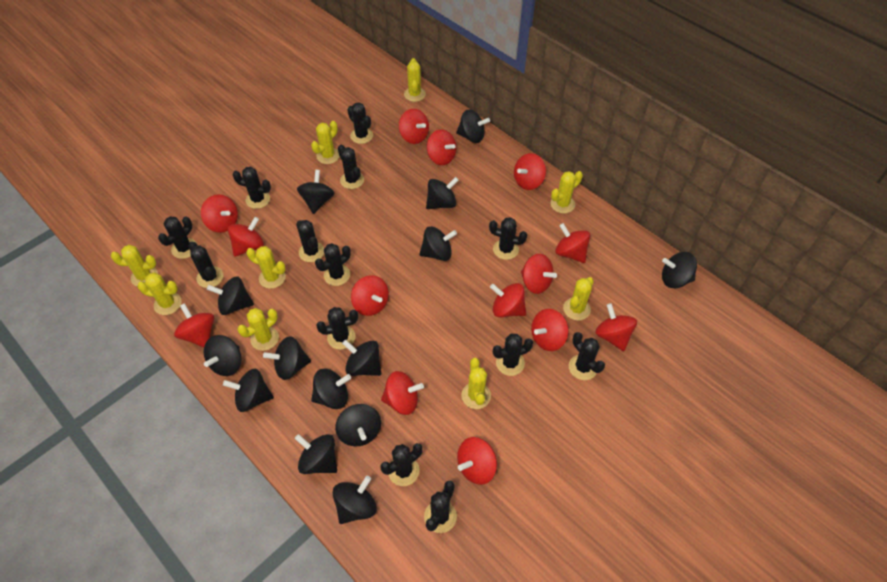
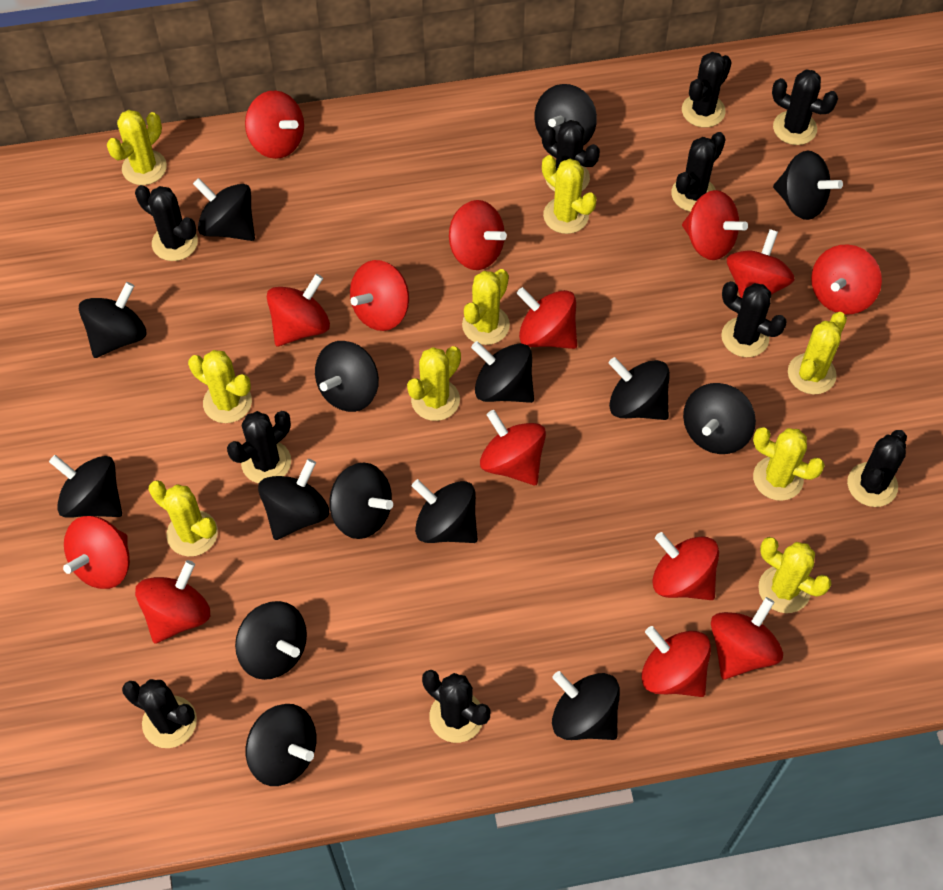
black cactus: [158,216,197,259] [188,242,224,288] [232,167,271,209] [296,220,324,262] [315,243,351,286] [316,307,358,350] [338,145,364,189] [347,102,373,144] [380,443,423,486] [424,481,457,533] [489,217,527,260] [493,334,533,376] [569,332,605,380] = 13 -> [122,679,197,748] [135,185,198,261] [227,411,291,484] [422,670,490,743] [542,120,600,192] [671,132,726,212] [682,52,732,128] [721,281,787,357] [772,70,838,145] [847,430,907,507] = 10
black spinning top: [204,335,241,376] [207,276,254,315] [223,369,274,412] [263,336,311,380] [295,434,337,474] [297,170,334,214] [311,369,351,409] [332,476,377,524] [335,404,381,446] [342,340,381,376] [419,226,457,261] [426,177,459,209] [456,109,490,143] [662,252,697,288] = 14 -> [49,455,122,518] [79,282,146,358] [193,178,255,241] [235,601,307,680] [246,704,316,786] [258,459,329,540] [315,341,379,412] [329,462,393,539] [412,479,478,543] [471,341,534,403] [534,84,597,146] [552,671,620,740] [609,357,670,420] [683,383,756,454] [773,151,843,220] = 15

